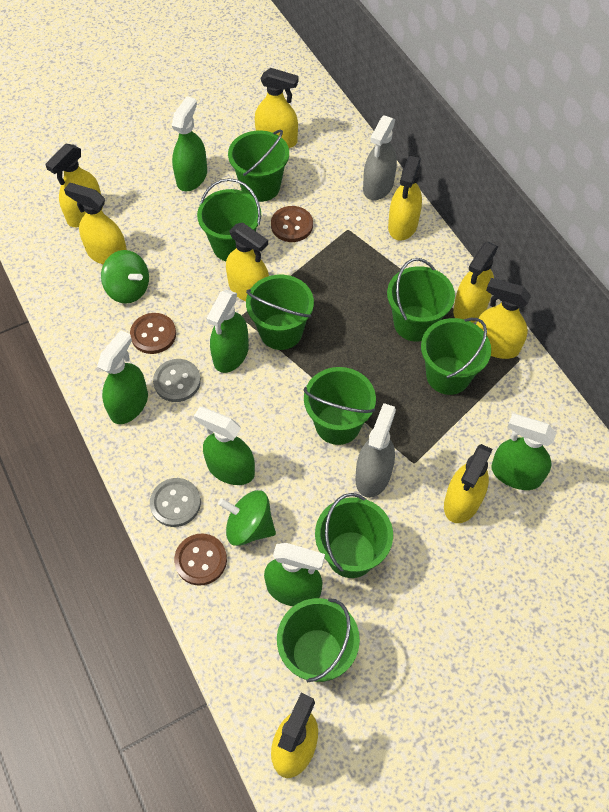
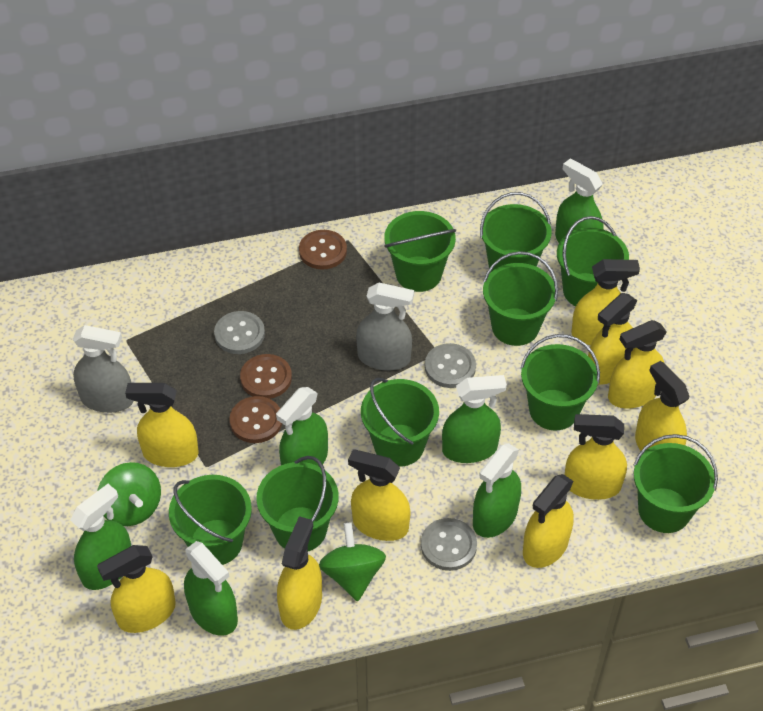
green bucket: [197,178,261,261] [228,129,289,202] [246,275,314,350] [277,598,360,682] [303,367,376,445] [315,493,393,578] [387,258,455,342] [421,318,491,395] = 8 -> [169,475,252,565] [256,456,339,551] [361,378,439,467] [384,211,456,292] [480,192,552,273] [483,251,558,346] [520,334,600,430] [557,216,629,306] [633,434,718,533] = 9
grey button: [150,478,201,527] [153,359,201,402] = 2 -> [214,311,265,354] [421,518,477,571] [425,343,476,388] = 3
yellow spray bottle: [45,144,103,227] [64,183,127,264] [226,222,269,301] [255,68,299,148] [271,693,318,778] [388,156,422,241] [444,444,493,523] [453,242,498,323] [476,278,531,359] = 9 -> [97,545,176,633] [125,383,198,467] [277,516,322,630] [348,450,411,541] [523,474,574,568] [565,414,627,500] [571,259,640,345] [588,293,637,385] [608,320,667,409] [635,361,689,451] = 10

